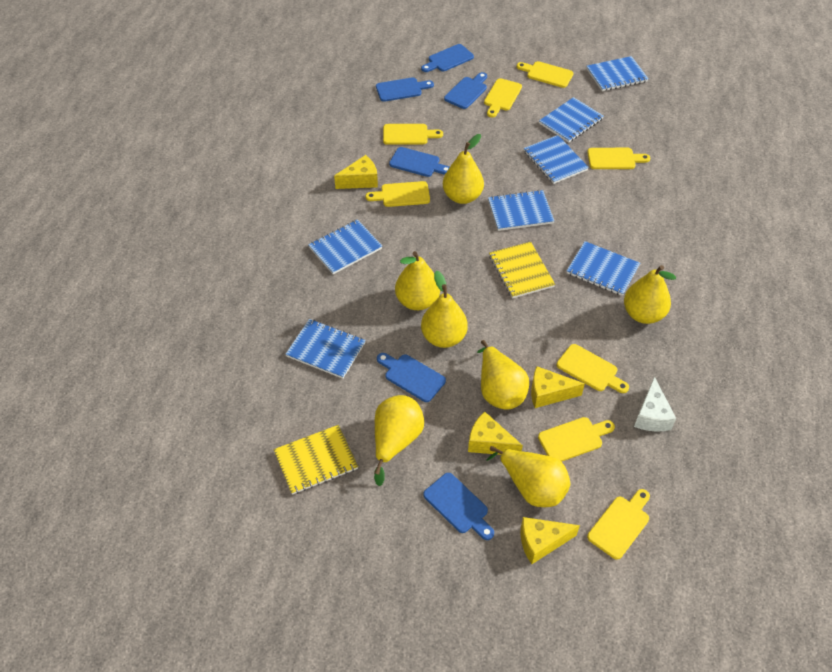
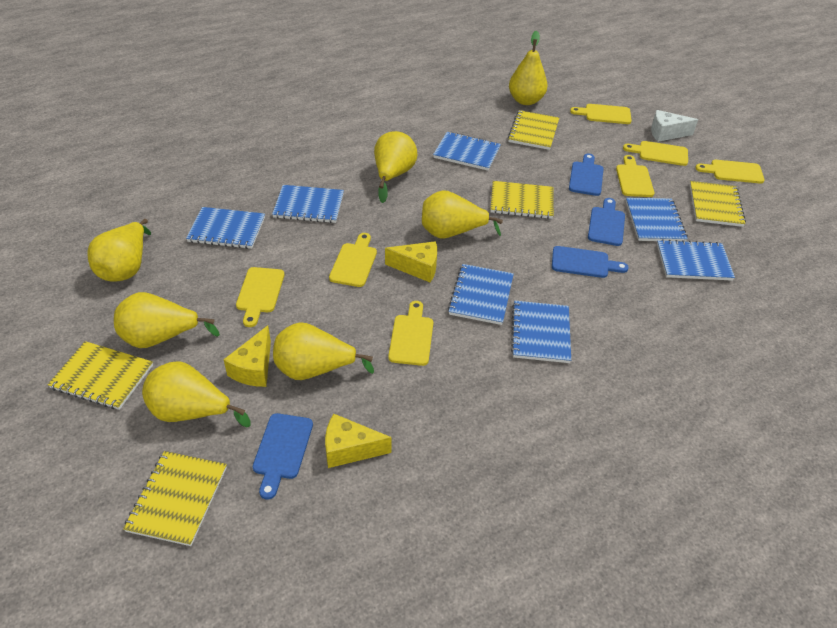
blue cutting board: [376,77,434,102] [377,353,446,402] [389,147,450,177] [421,44,474,72] [423,473,494,540] [444,72,487,109] = 6 -> [253,413,313,499] [552,246,629,278] [569,154,604,196] [588,198,625,246] = 4
yellow cheese: [334,155,378,189] [468,412,523,455] [521,517,580,564] [531,366,585,408] = 4 -> [223,325,271,387] [325,414,392,468] [385,241,437,282] = 3
yellow cutting board: [366,181,430,207] [383,124,443,145] [484,78,522,117] [517,61,573,88] [538,417,615,462] [557,344,629,393] [587,148,650,169] [587,489,650,560] = 8 -> [236,267,284,327] [329,233,377,287] [388,301,433,366] [570,104,632,124] [616,155,655,197] [623,141,688,166] [695,160,764,184] = 7
yellow notebook: [273,425,358,495] [489,242,555,298] = 2 -> [48,341,153,410] [123,451,227,546] [490,181,554,219] [508,110,559,150] [690,181,746,227] = 5

